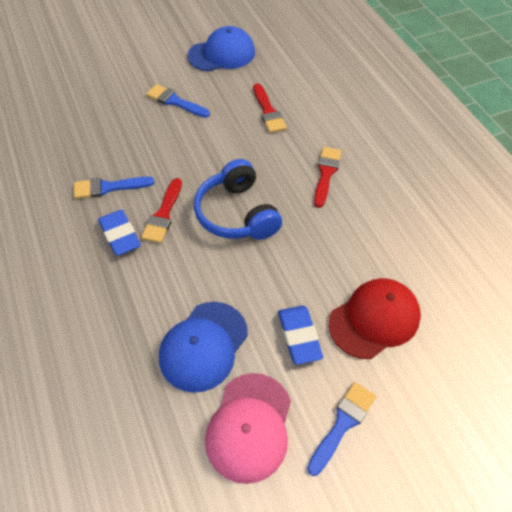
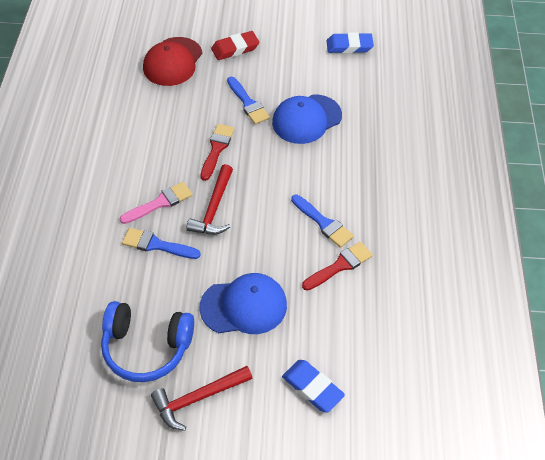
pink brush: none = 0 -> [120,182,193,224] = 1
pink cap: [205,373,291,484] = 1 -> none = 0
red brush: [141,178,182,243] [253,83,287,133] [314,147,342,208] = 3 -> [200,124,235,181] [302,242,373,291] = 2
red eraser: none = 0 -> [211,31,260,60] = 1
red hammer: none = 0 -> [151,366,253,431] [186,164,233,234] = 2

